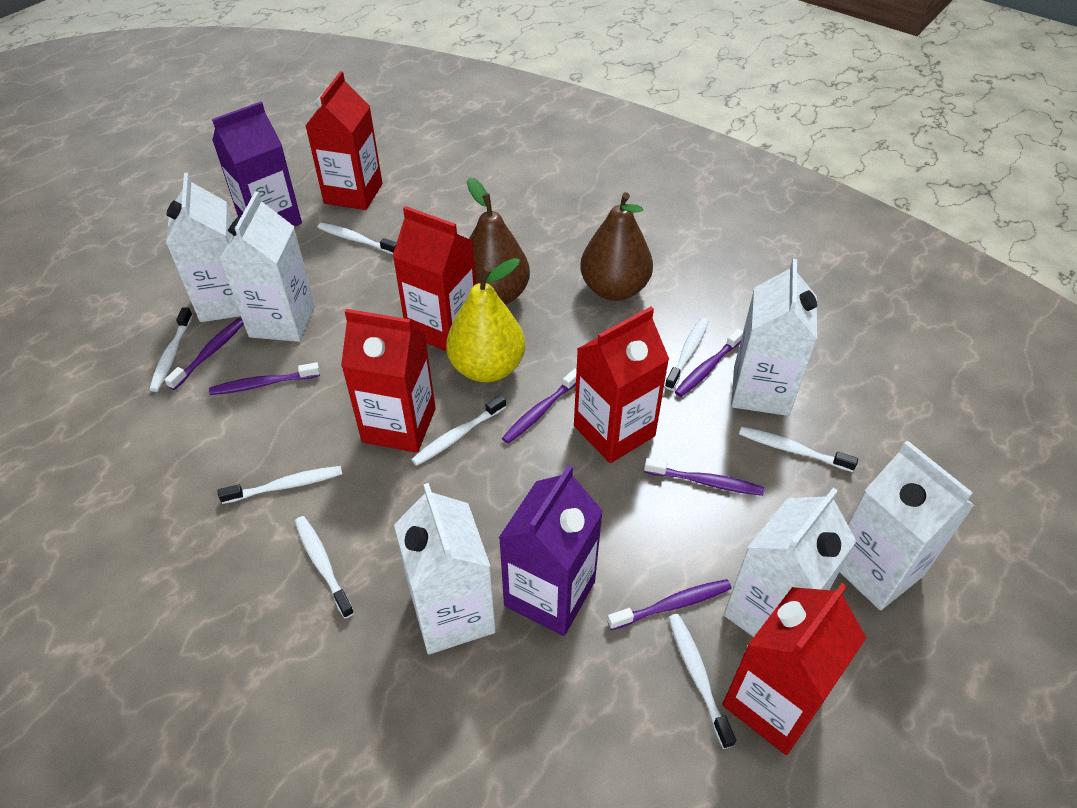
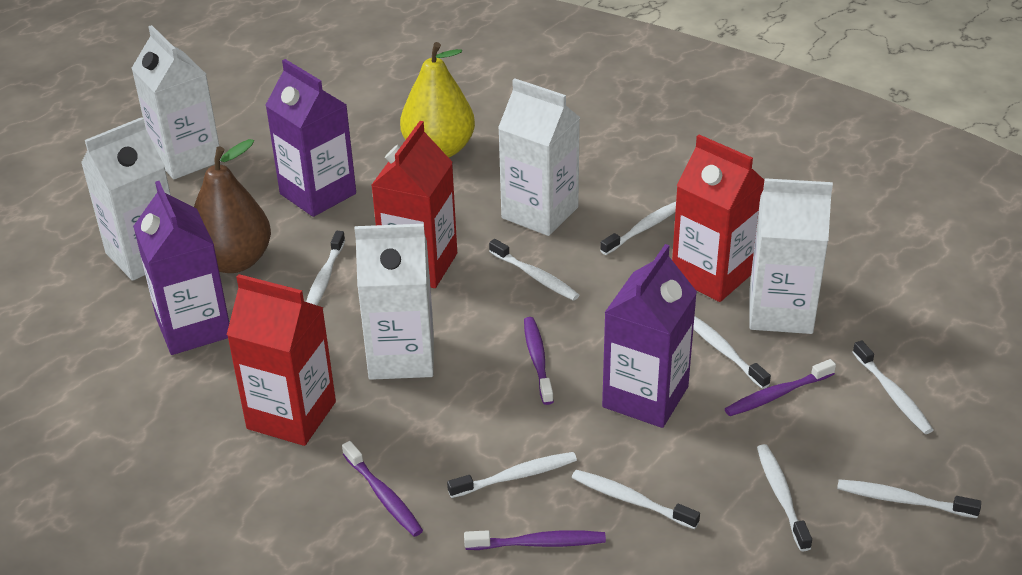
brown pear: [467,177,530,305] [580,192,653,301] = 2 -> [194,139,271,273] = 1
purple carton: [212,102,302,227] [499,464,603,636] = 2 -> [133,181,229,355] [265,59,356,217] [602,244,697,428] = 3
purple toothbrush: [164,318,244,390] [209,362,320,395] [502,368,577,444] [607,579,732,630] [644,458,764,496] [675,328,743,397] = 6 -> [342,441,423,537] [464,530,606,550] [524,317,554,405] [725,359,836,416] = 4
red carton: [305,71,382,210] [341,309,436,453] [392,206,476,352] [574,307,669,463] [722,583,866,755] = 5 -> [227,274,336,446] [371,121,457,288] [672,135,764,302] = 3
white carton: [166,172,241,322] [219,191,315,342] [394,483,496,654] [724,488,856,637] [731,259,817,416] [840,440,974,610] = 6 -> [81,117,171,281] [131,25,222,179] [355,224,434,380] [498,78,580,236] [749,178,833,334] = 5
white toothbrush: [149,307,193,392] [218,466,342,504] [295,516,354,619] [318,223,397,254] [411,395,506,466] [665,317,709,390] [668,614,736,749] [739,427,858,472] = 8 -> [306,231,345,305] [447,452,577,498] [489,239,579,301] [572,470,700,529] [600,202,676,255] [693,316,771,389] [757,444,812,552] [837,479,981,518] [853,341,934,434] = 9

